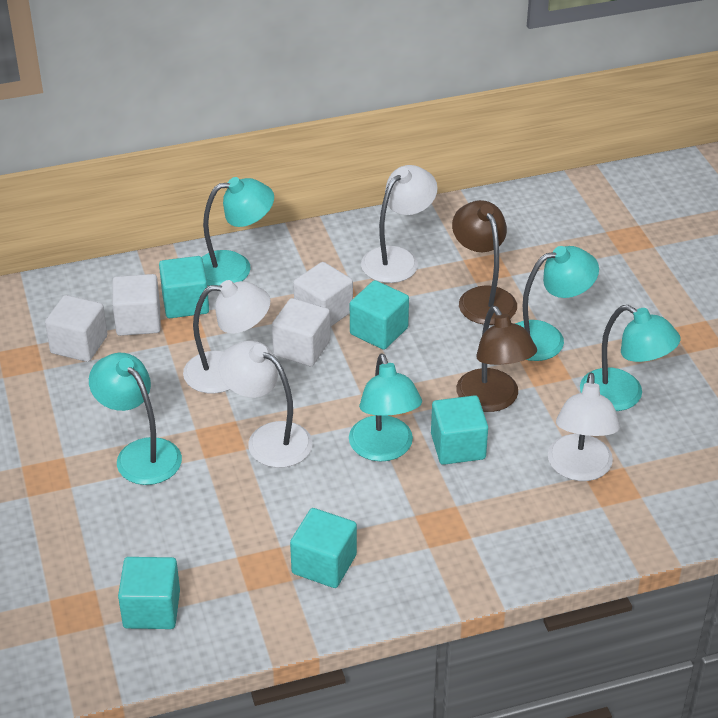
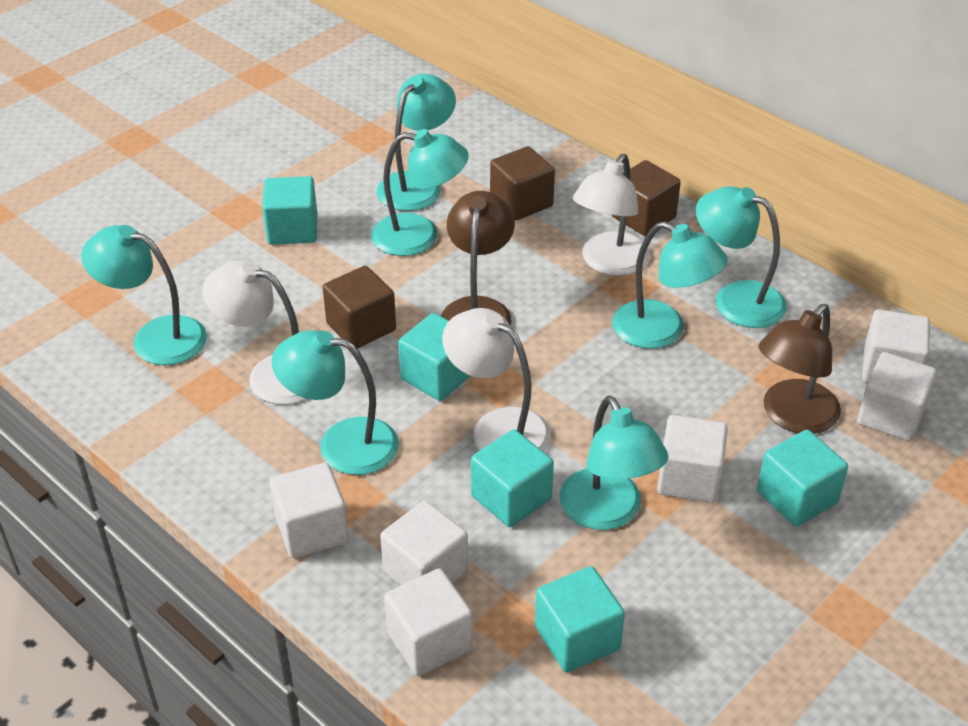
brown cube: none = 0 -> [323,266,396,349] [490,146,555,220] [612,160,681,236] = 3
turquoise lamp: [89,353,182,485] [202,177,274,286] [349,353,422,462] [515,246,599,361] [580,305,681,411] = 5 -> [81,225,207,365] [272,330,399,475] [371,129,469,256] [377,74,456,211] [560,395,669,530] [612,221,728,349] [696,186,787,328] = 7
white cube: [45,295,107,362] [112,274,161,336] [272,298,330,366] [293,262,353,327] = 4 -> [270,463,349,558] [380,500,468,586] [384,568,473,676] [657,415,728,503] [857,352,937,441] [862,309,930,383] = 6
white lamp: [183,280,270,394] [219,341,313,468] [361,165,438,283] [548,372,620,481] = 4 -> [202,260,306,405] [442,308,551,452] [573,154,650,276] = 3

